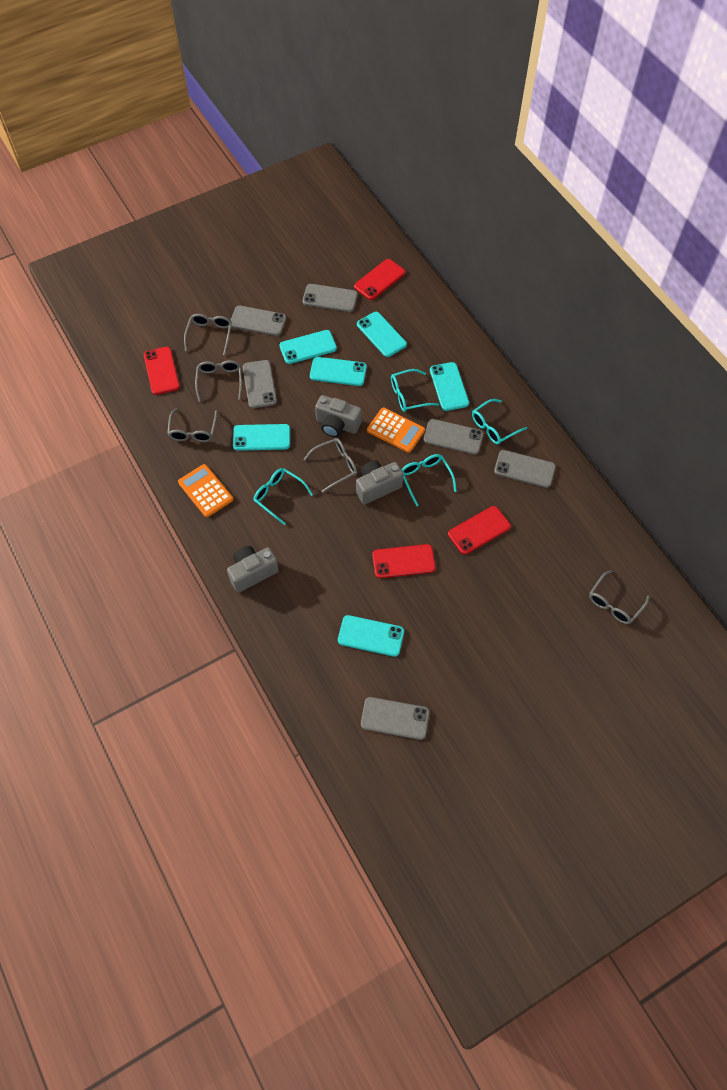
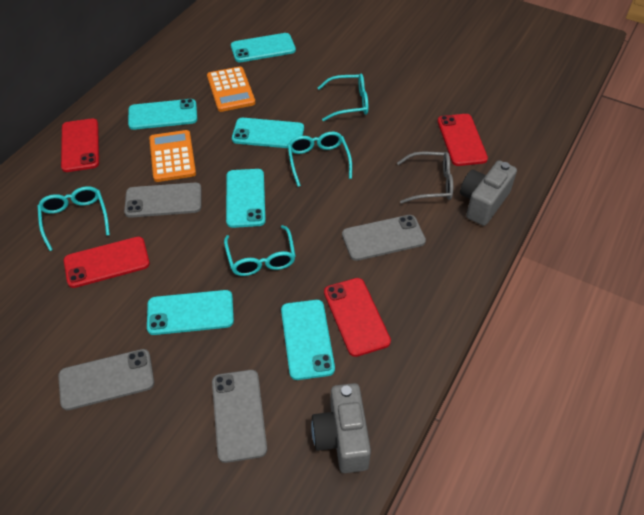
grey camera: [227,546,279,593] [315,395,361,437] [356,461,403,505] = 3 -> [311,383,371,473] [460,160,517,226] = 2
grey glasses: [167,409,217,442] [184,314,232,355] [195,360,242,402] [303,438,357,493] [589,570,650,624] = 5 -> [397,152,453,204] = 1
grey phone: [230,306,286,336] [243,360,277,408] [302,284,357,312] [361,697,429,740] [423,419,483,455] [494,450,556,488] = 6 -> [58,349,154,410] [124,183,202,218] [212,370,267,463] [342,215,426,261] = 4

